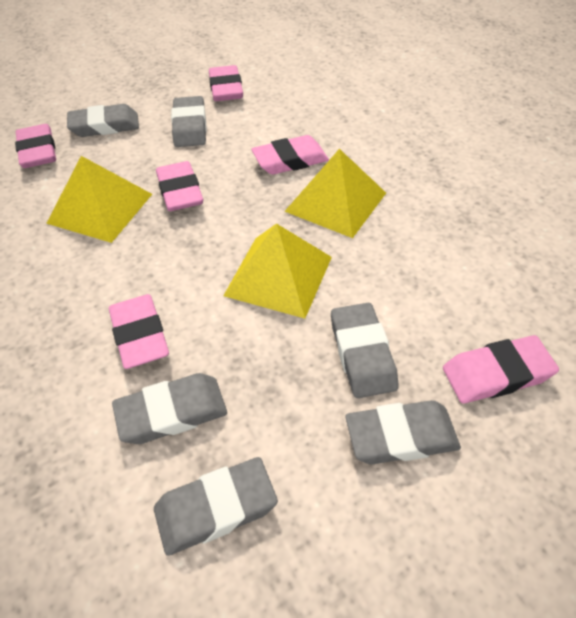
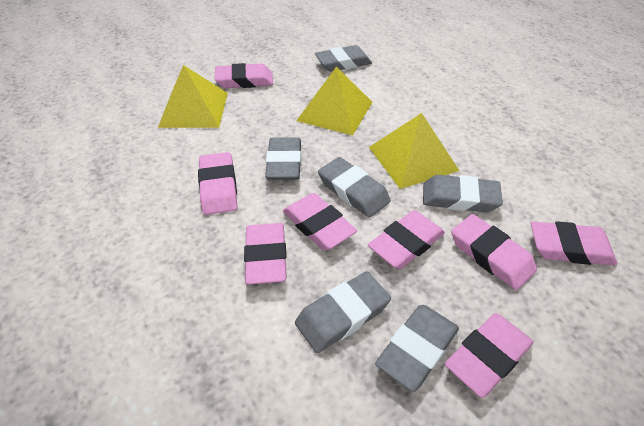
pink eraser: [15,124,56,168] [109,294,169,369] [156,161,203,211] [209,65,243,101] [251,135,329,175] [443,335,559,403] = 6 -> [198,152,237,215] [214,63,273,88] [244,223,287,284] [283,193,357,250] [368,210,445,269] [445,313,533,398] [451,214,537,290] [531,221,617,265] = 8

